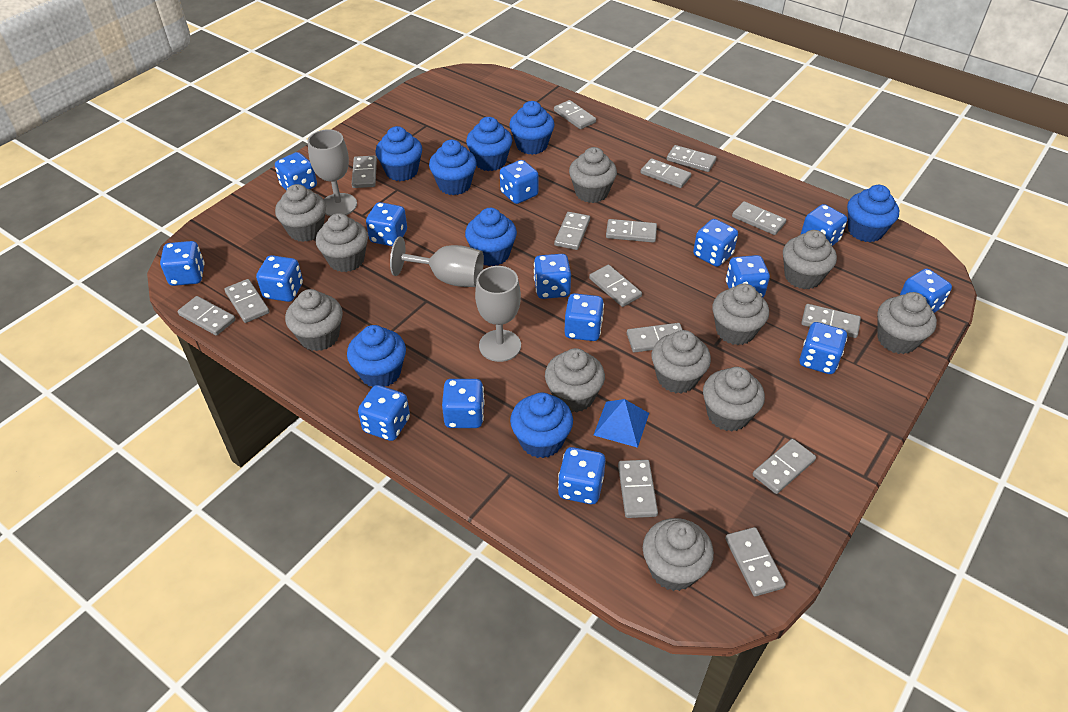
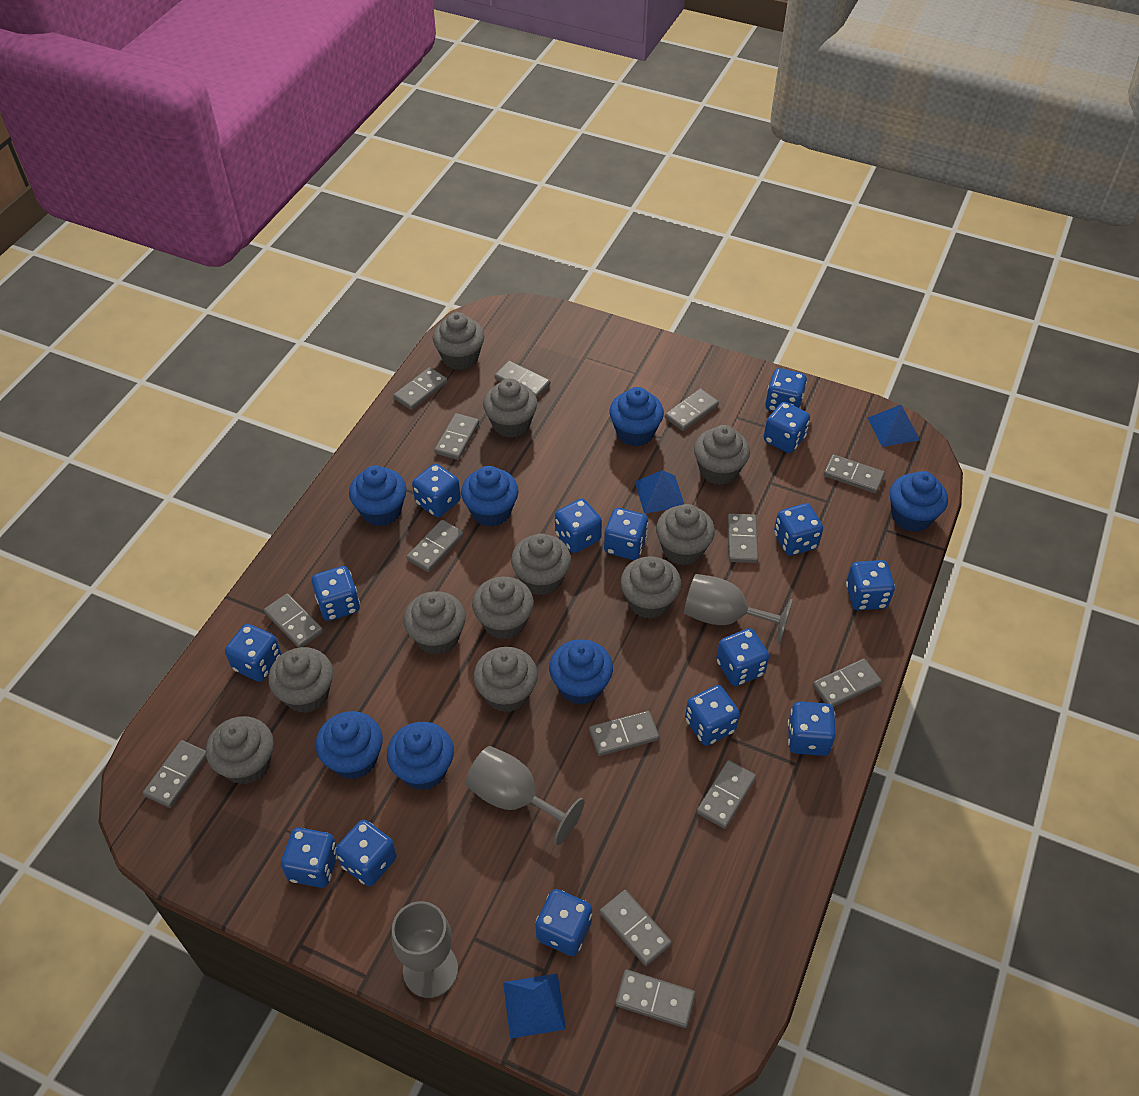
blue cupcake: [347,325,406,387] [375,126,422,181] [429,140,477,195] [465,208,517,266] [466,117,512,171] [509,101,555,155] [510,392,573,458] [847,185,899,242] = 8 -> [316,711,383,779] [349,465,407,526] [387,722,454,790] [461,466,519,527] [549,639,613,705] [609,387,664,446] [890,471,948,532] = 7
blue pyramid: [594,399,649,448] = 1 -> [503,973,566,1039] [635,470,684,513] [868,405,920,447] = 3
grey domino: [178,296,236,336] [224,279,269,323] [352,156,377,188] [554,100,596,129] [554,212,590,250] [589,265,642,307] [606,219,657,243] [618,460,658,518] [627,323,683,352] [641,158,691,188] [667,145,717,172] [725,527,786,596] [732,201,787,235] [753,439,816,494] [801,304,861,338] = 15 -> [143,740,206,808] [264,593,323,648] [393,367,448,410] [406,520,464,572] [434,413,479,460] [494,361,550,399] [589,711,659,756] [599,890,672,966] [615,970,695,1028] [665,388,719,431] [697,760,756,829] [728,513,758,563] [813,659,882,707] [824,454,885,493] = 14

